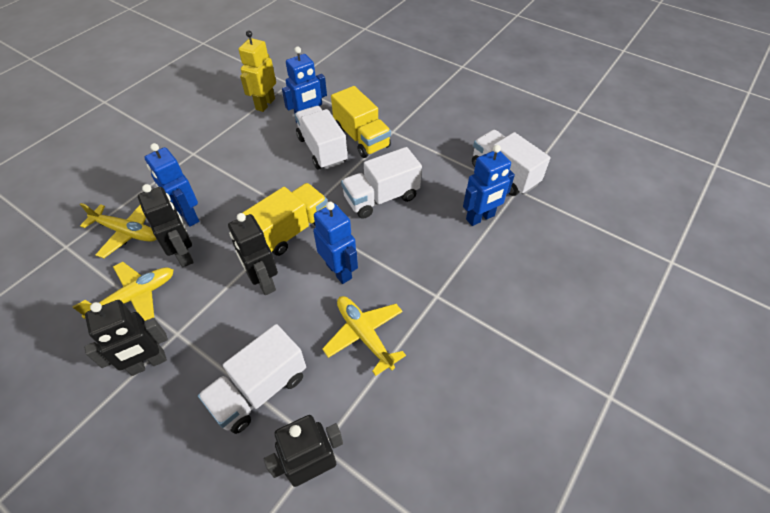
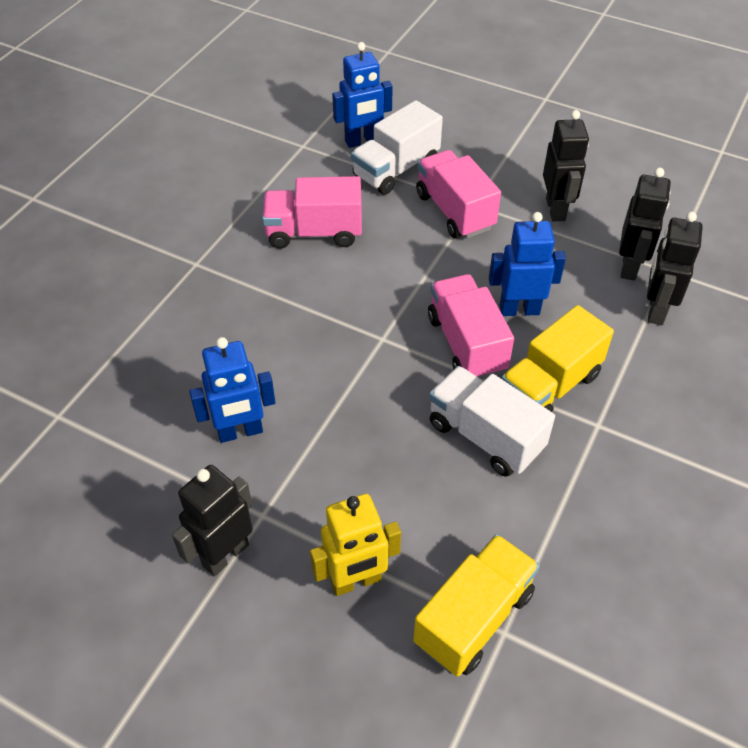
blue robot: [145,143,199,227] [282,47,327,123] [313,202,358,284] [463,145,515,226] = 4 -> [189,337,275,443] [332,42,393,148] [489,212,566,316] = 3
pink truck: none = 0 -> [262,176,362,249] [416,150,501,239] [428,274,514,379] = 3
white truck: [198,324,306,434] [295,106,348,170] [341,147,422,219] [472,130,550,196] = 4 -> [351,100,443,195] [429,366,555,477] = 2
yellow plane: [72,262,173,321] [80,203,157,258] [322,296,406,376] = 3 -> none = 0

